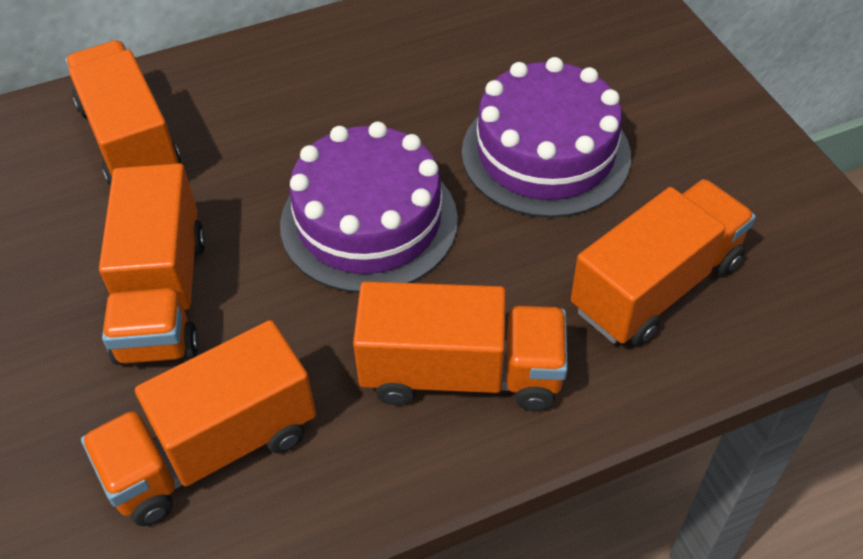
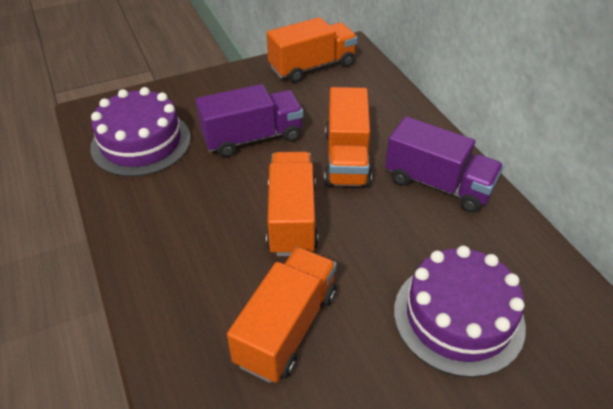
orange truck: [65,40,181,186] [81,320,316,526] [99,163,206,365] [353,281,568,411] [571,179,756,346] = 5 -> [227,247,337,383] [266,152,318,256] [267,17,358,83] [324,87,372,188] = 4
purple truck: none = 0 -> [196,84,303,157] [385,116,504,213] = 2

